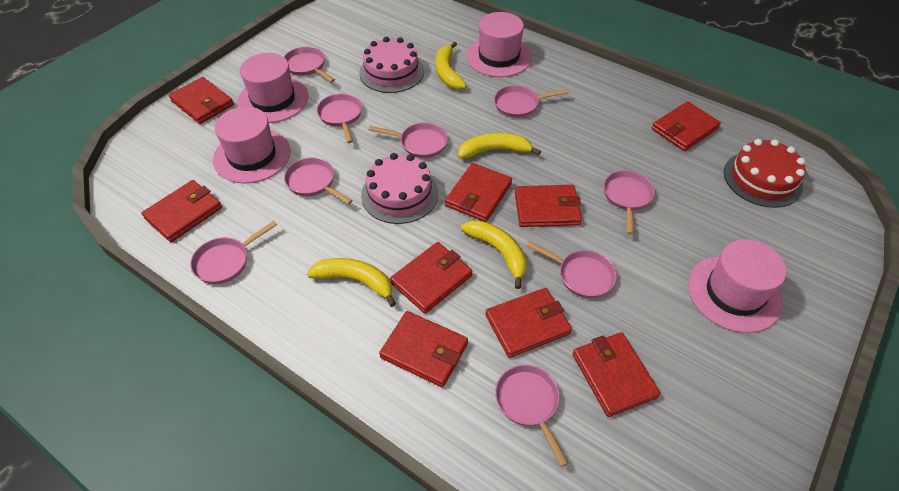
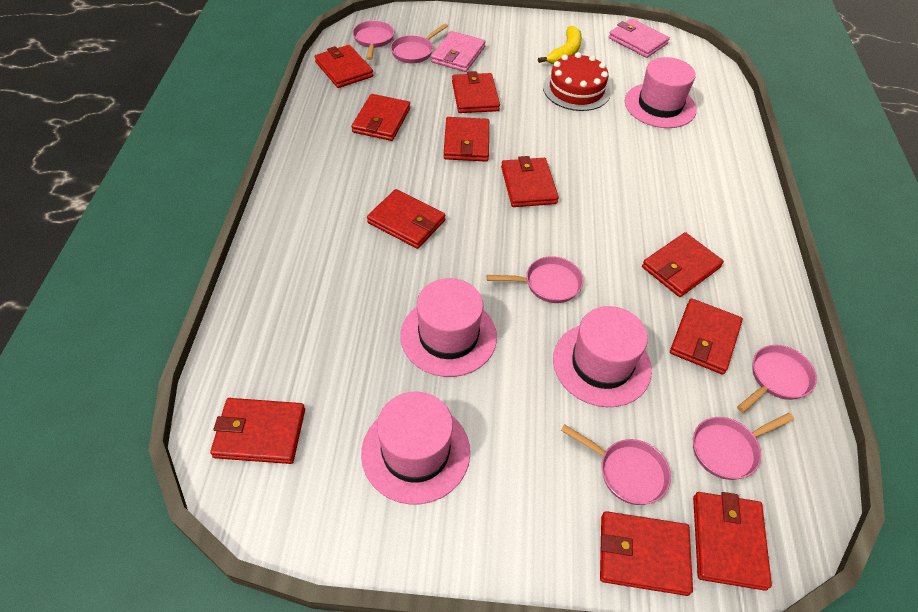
pink cake: [359,37,424,93] [361,153,438,224] = 2 -> none = 0
pink pan: [190,221,277,284] [284,47,335,82] [284,157,353,205] [317,94,362,143] [369,122,448,158] [494,85,569,118] [495,365,568,467] [526,241,617,298] [604,170,655,235] = 9 -> [352,20,394,60] [391,23,448,63] [487,256,583,303] [561,424,671,505] [693,413,794,480] [737,345,817,413] = 6
pink wallet: none = 0 -> [431,31,486,72] [609,18,670,58] = 2
red wallet: [142,180,222,242] [169,77,234,124] [379,311,468,387] [390,242,472,314] [445,163,512,222] [485,288,572,358] [515,185,582,227] [573,332,660,417] [652,101,721,151] = 9 -> [210,398,305,464] [315,45,373,88] [351,94,410,141] [367,189,446,249] [444,117,489,162] [452,71,500,113] [501,156,559,207] [600,511,693,596] [642,232,724,297] [670,298,743,375] [693,492,772,591] = 11
yellow banana: [307,258,396,307] [435,41,467,90] [458,133,541,159] [461,220,527,289] = 4 -> [538,26,582,64] = 1

